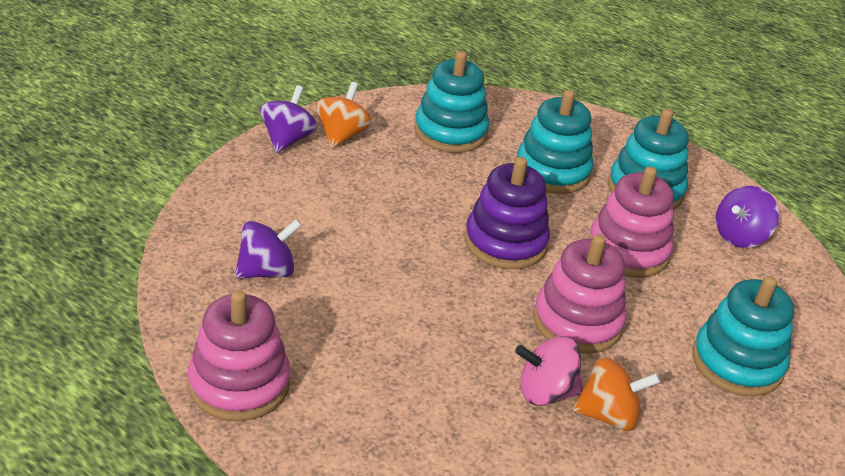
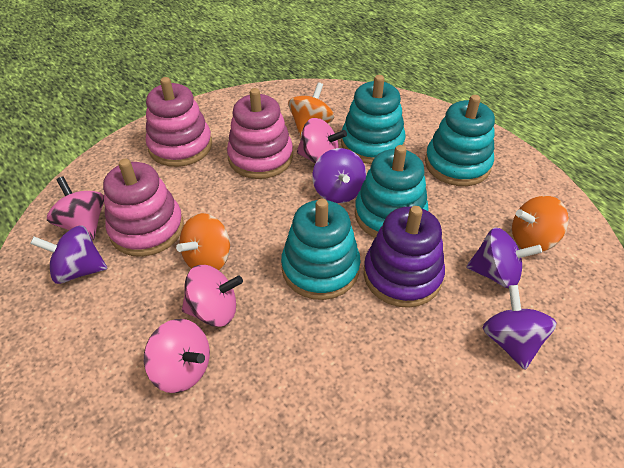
orange spinning top: [316,82,372,148] [572,357,661,431] = 2 -> [176,213,230,270] [288,82,334,138] [512,196,569,252] = 3
pink spinning top: [515,336,583,406] = 1 -> [47,176,104,240] [144,319,210,393] [182,265,243,327] [297,118,347,164] = 4
purple spinning top: [235,219,302,279] [260,85,318,153] [716,186,779,248] = 3 -> [30,225,108,284] [312,148,366,203] [467,227,542,288] [483,285,557,370] = 4

